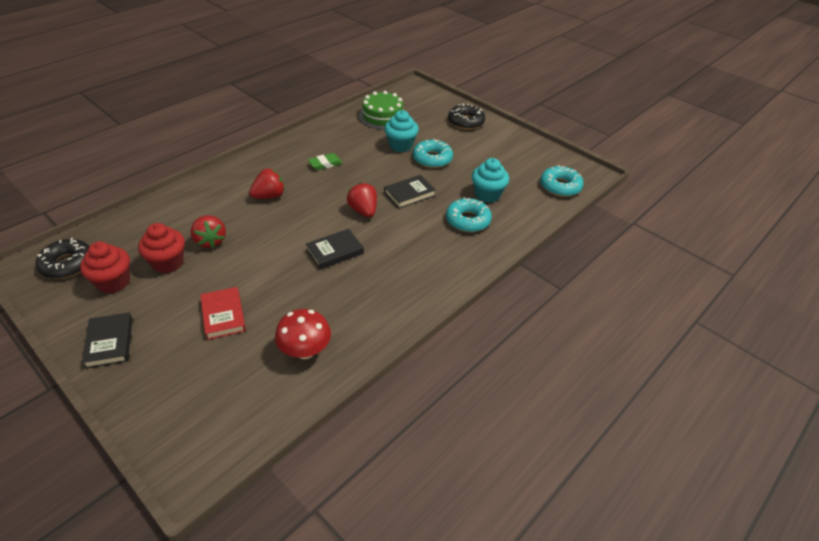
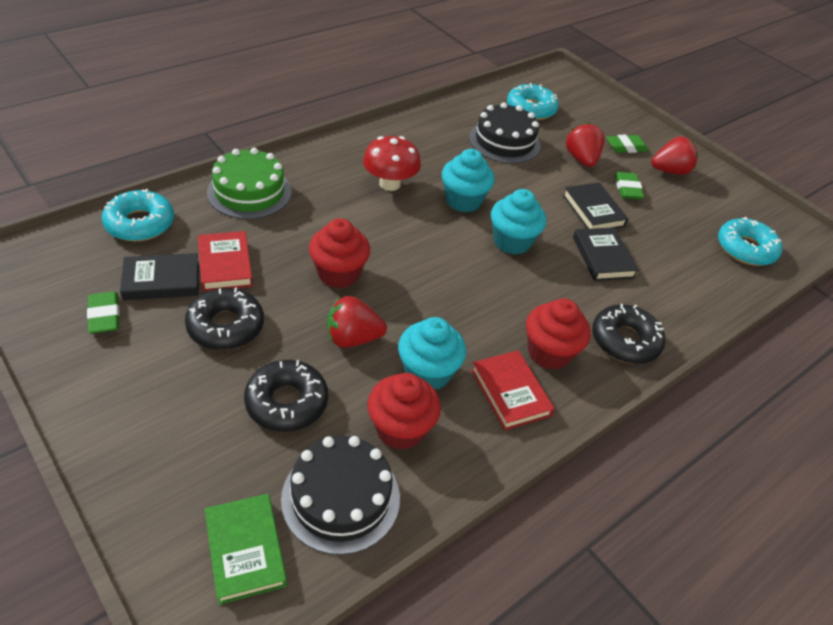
black cake: none = 0 -> [281,436,400,555] [469,103,541,163] = 2
black donut: [36,238,90,279] [448,103,485,130] = 2 -> [185,288,264,350] [244,360,328,432] [592,304,665,364] = 3
green book: none = 0 -> [205,494,287,605] = 1
green eraser: [308,153,343,170] = 1 -> [87,291,120,334] [606,135,649,153] [615,172,644,200] = 3
red book: [200,287,246,340] = 1 -> [198,231,253,291] [471,350,555,430] = 2
red cupcake: [80,242,130,293] [138,223,185,273] = 2 -> [309,218,370,289] [367,373,441,450] [526,298,591,370] = 3
turquoise cupcake: [384,110,419,152] [472,158,509,203] = 2 -> [398,317,466,390] [442,149,495,212] [491,189,546,255] = 3

